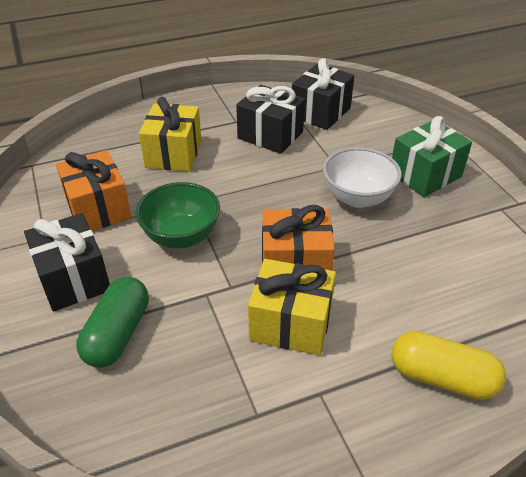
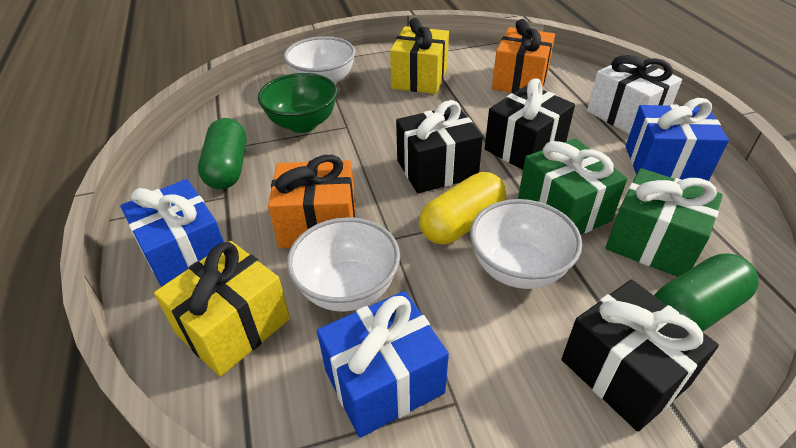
blue gift: none = 0 -> [120,179,224,287] [317,291,449,438] [626,98,729,181] = 3
green capsule: [77,277,149,368] = 1 -> [198,118,247,189] [654,253,759,332] = 2
green gift: [392,116,472,197] = 1 -> [518,138,627,235] [606,168,723,277] = 2
white bowl: [323,147,402,208] = 1 -> [284,36,355,84] [287,217,400,312] [470,199,582,289] = 3
white gift: none = 0 -> [587,55,682,134] = 1

